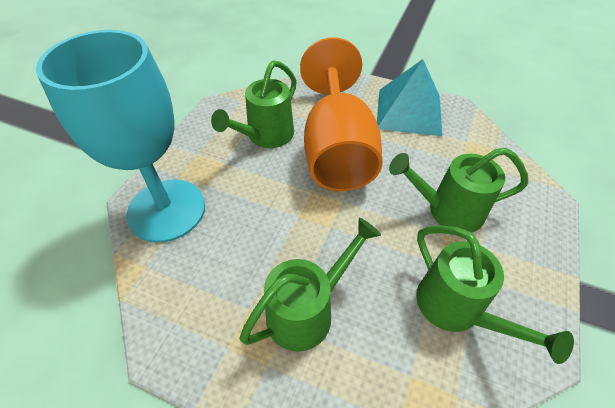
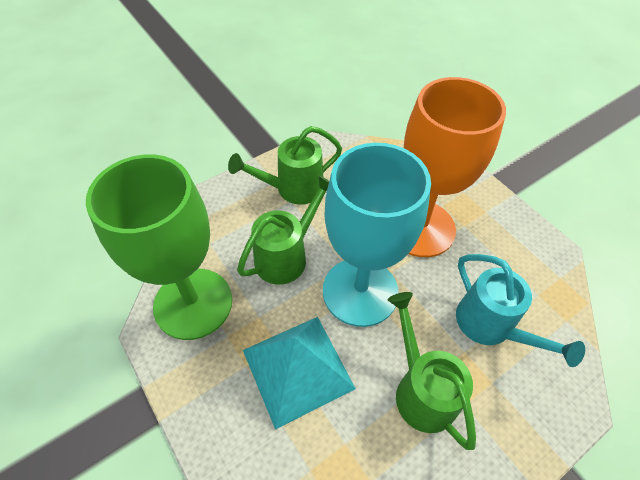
green goblet: none = 0 -> [86,154,232,340] = 1
green watering can: [211,60,297,148] [240,218,381,352] [389,147,528,232] [416,225,574,364] = 4 -> [228,126,342,205] [237,175,329,285] [388,292,476,450] = 3
turquoise watering can: none = 0 -> [456,254,585,367] = 1

